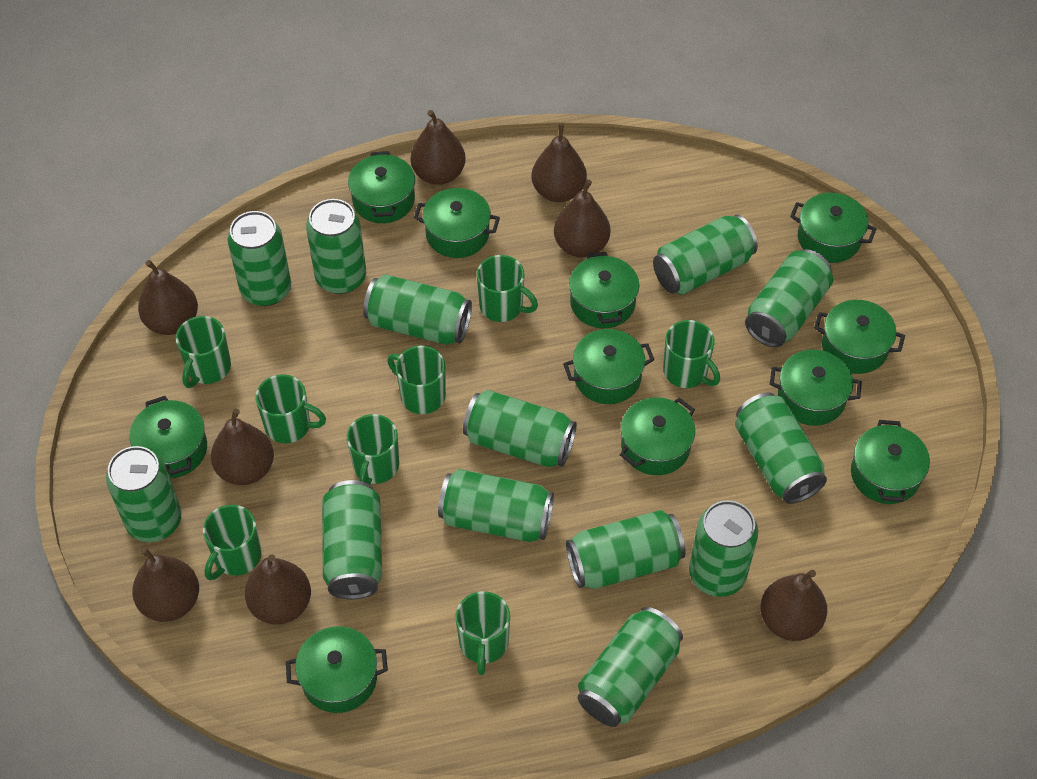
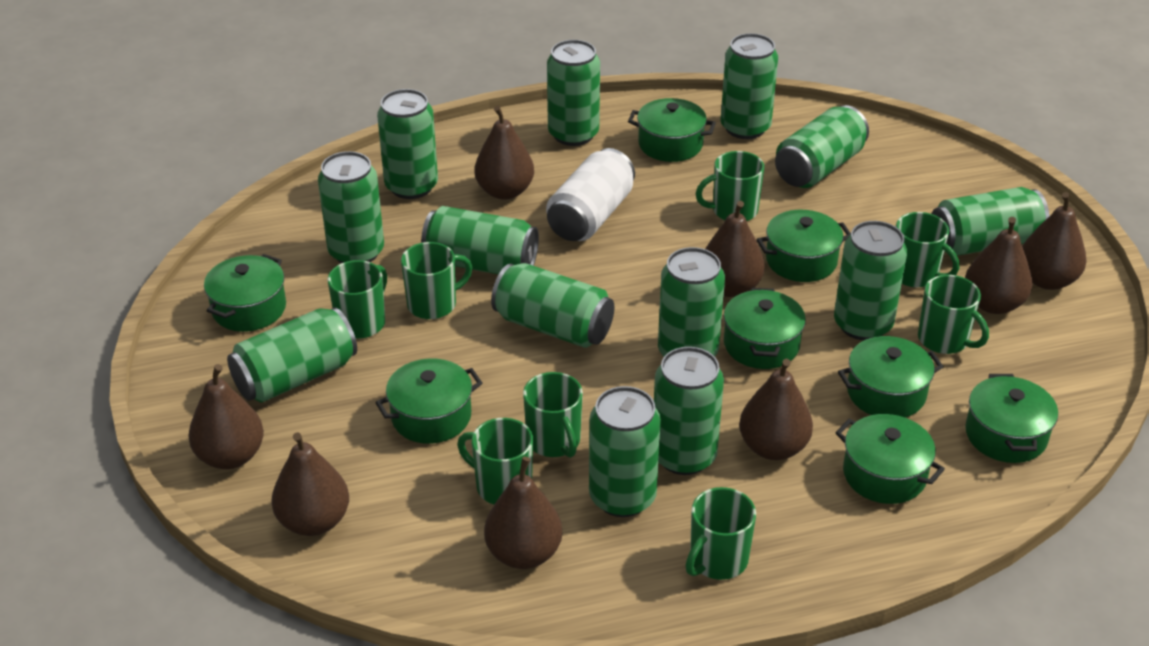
green pot: [129,396,207,478] [286,626,388,713] [348,151,415,223] [414,188,500,258] [563,329,654,404] [569,252,639,328] [620,397,695,475] [770,349,862,426] [790,193,877,263] [814,300,905,374] [851,420,930,504] = 11 -> [204,254,286,332] [375,359,483,444] [628,98,716,162] [724,288,806,369] [756,210,851,282] [835,414,945,504] [838,336,943,417] [965,374,1058,463] = 8
white can: none = 0 -> [546,148,635,241] = 1

